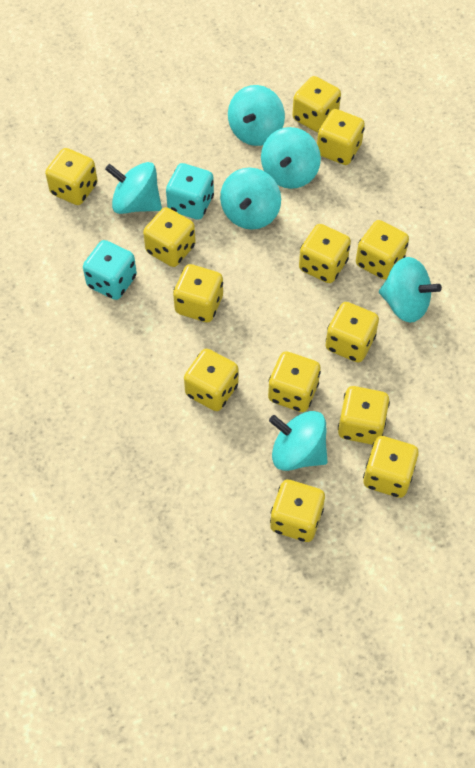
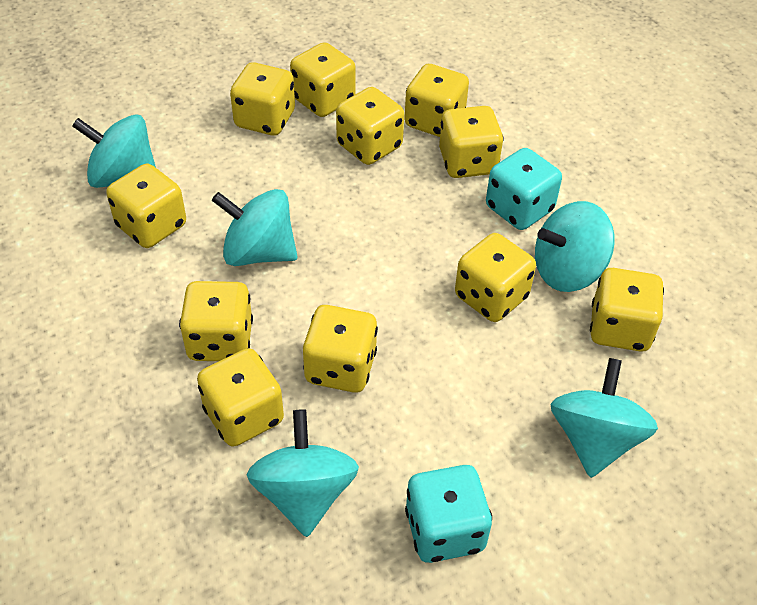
turquoise spinning top: [105,162,162,214] [220,167,281,230] [228,85,285,146] [261,127,321,189] [269,411,328,471] [379,257,442,323] = 6 -> [72,114,156,188] [212,189,298,266] [247,409,359,537] [535,201,615,292] [550,358,658,478] = 5
yellow dice: [45,148,98,205] [143,207,196,267] [173,264,223,322] [184,349,239,411] [268,351,321,412] [270,479,325,542] [292,76,341,132] [299,224,351,283] [317,109,365,165] [325,302,379,363] [338,386,390,445] [356,220,409,280] [363,436,419,498] = 13 -> [106,163,186,248] [179,281,253,361] [197,348,284,447] [230,62,295,136] [290,42,356,117] [303,305,378,393] [336,87,404,165] [404,64,469,137] [439,106,503,178] [455,233,536,322] [590,268,664,352] = 11

